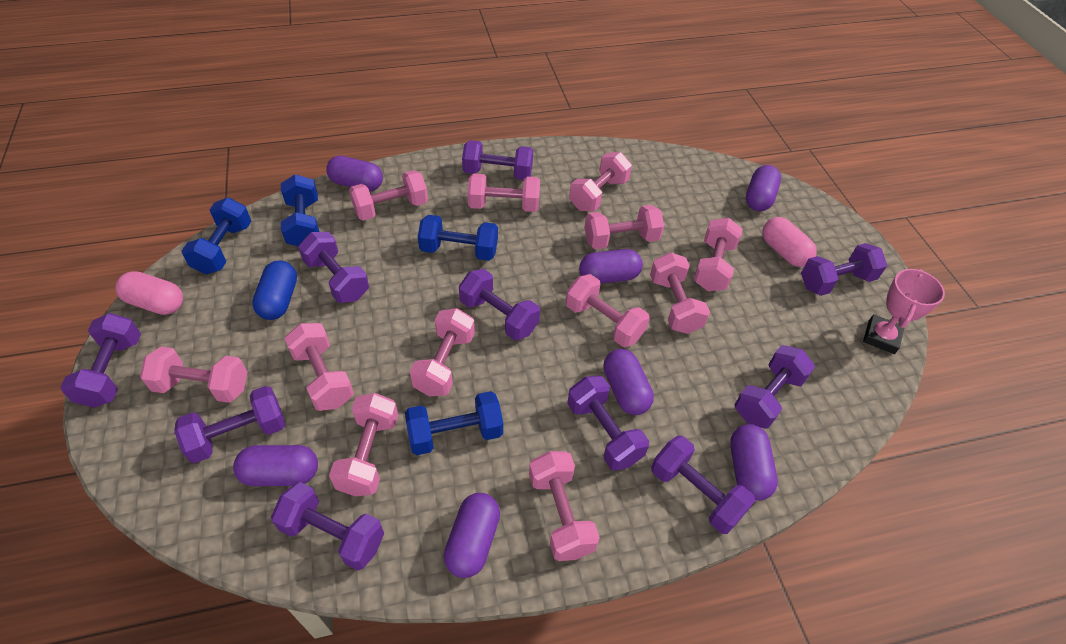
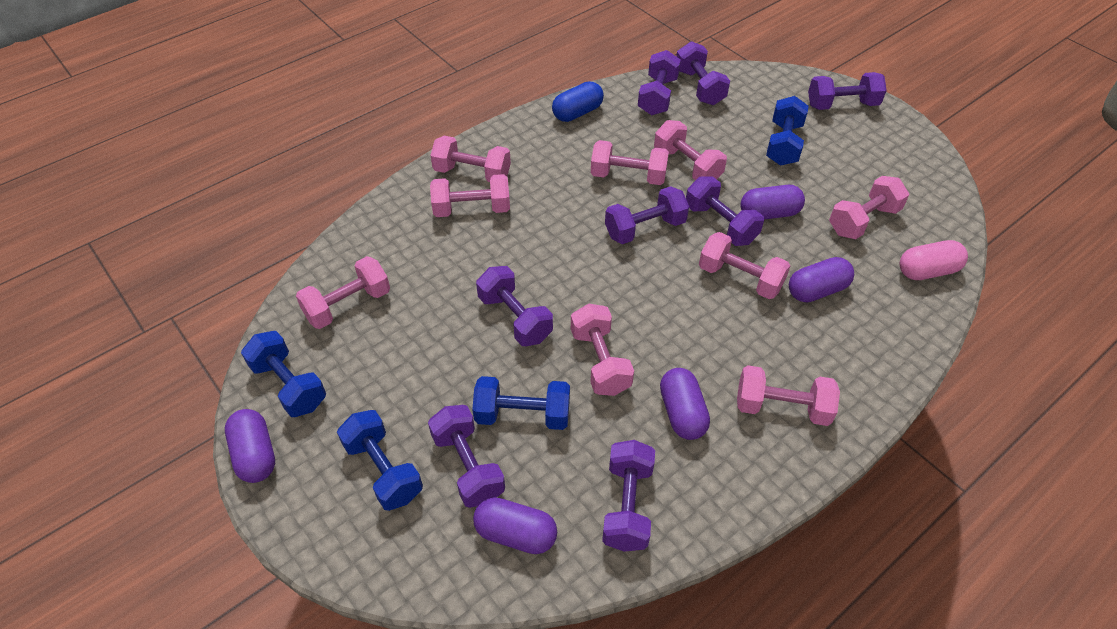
pink capsule: [115,271,183,315] [762,217,817,267] = 2 -> [900,240,968,280] = 1
pink dumbbell: [140,347,247,403] [284,323,354,411] [329,393,398,497] [349,170,428,221] [410,308,475,396] [467,173,540,212] [529,451,600,561] [566,274,650,347] [569,152,632,211] [584,205,664,249] [650,252,710,334] [694,218,743,291] = 12 -> [296,256,390,329] [430,136,511,182] [430,174,510,217] [571,304,634,396] [591,140,669,185] [654,120,727,180] [699,232,790,299] [737,365,840,426] [829,176,909,239] = 9
pink trophy: [863,269,945,354] = 1 -> none = 0
purple capsule: [233,445,318,486] [326,156,383,191] [444,493,500,578] [579,249,643,284] [603,349,654,415] [730,424,778,501] [746,165,781,211] = 7 -> [225,409,275,483] [473,497,557,554] [660,368,710,440] [741,185,805,220] [789,257,854,302] = 5
purple dumbbell: [60,313,141,408] [174,386,285,463] [271,482,384,570] [298,232,369,303] [459,269,540,341] [462,140,533,180] [567,376,649,471] [651,436,755,534] [735,345,815,429] [801,243,887,296] = 10 -> [428,405,505,508] [476,266,553,346] [602,440,655,552] [605,186,689,244] [638,50,681,115] [676,41,730,105] [686,176,764,246] [808,72,887,110] = 8

